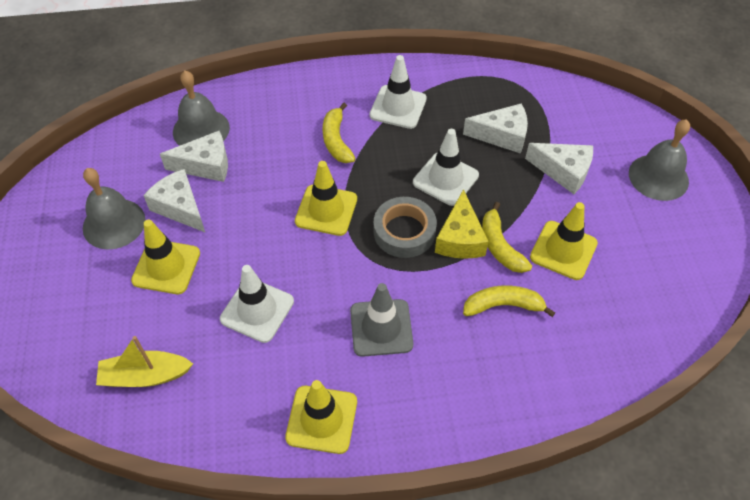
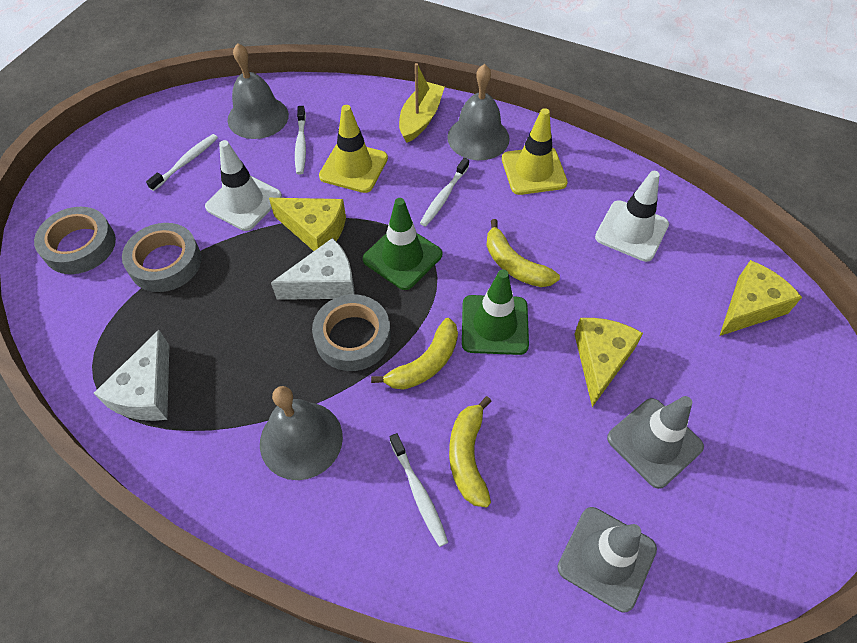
green traffic cone: none = 0 -> [363,198,442,290] [462,269,529,355] = 2
grey tape: [374,197,437,258] = 1 -> [34,207,116,274] [122,223,201,292] [312,294,391,371] = 3
grey traffic cone: [350,283,413,357] = 1 -> [557,507,657,613] [607,396,704,489] = 2
white cheese: [143,169,205,232] [160,131,228,182] [463,104,528,154] [525,143,593,194] = 4 -> [94,330,169,421] [271,238,355,300] = 2
white toothbrush: none = 0 -> [146,134,218,191] [295,106,306,175] [390,433,448,547] [420,158,469,226] = 4
white traffic cone: [220,265,294,343] [370,55,427,129] [413,129,479,206] = 3 -> [205,140,282,231] [595,171,669,262] = 2
yellow cheese: [435,189,489,259] = 1 -> [269,198,346,251] [574,318,643,407] [720,260,802,336] = 3
yellow traffic cone: [131,219,200,294] [285,380,357,454] [295,161,357,236] [530,202,598,280] = 4 -> [319,105,388,193] [502,108,568,195] = 2

